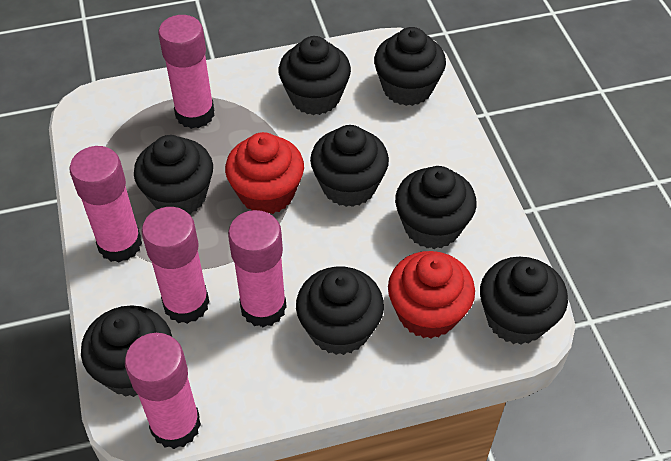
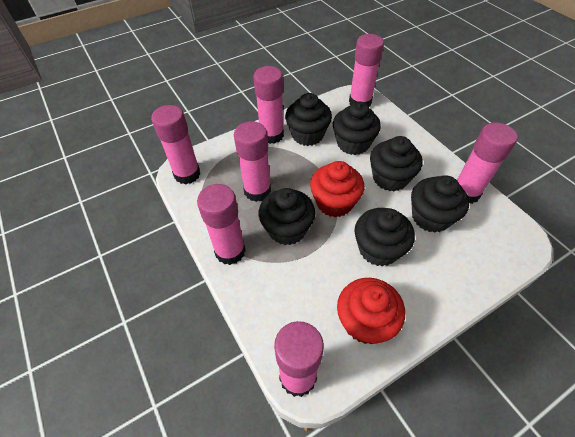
black cupcake: [81,305,172,397] [134,135,213,214] [279,36,351,115] [296,267,384,355] [310,125,389,207] [374,27,446,106] [395,166,477,249] [480,257,568,345] = 8 -> [259,188,315,245] [285,93,332,146] [333,101,381,155] [354,208,415,266] [370,136,422,191] [411,175,469,233] = 6
pink glue stick: [69,146,142,262] [125,333,201,449] [141,207,210,324] [158,15,214,129] [228,210,286,327] = 5 -> [151,105,200,184] [197,184,246,265] [234,121,271,202] [253,66,284,144] [274,321,324,397] [349,34,384,107] [457,123,517,204] = 7

